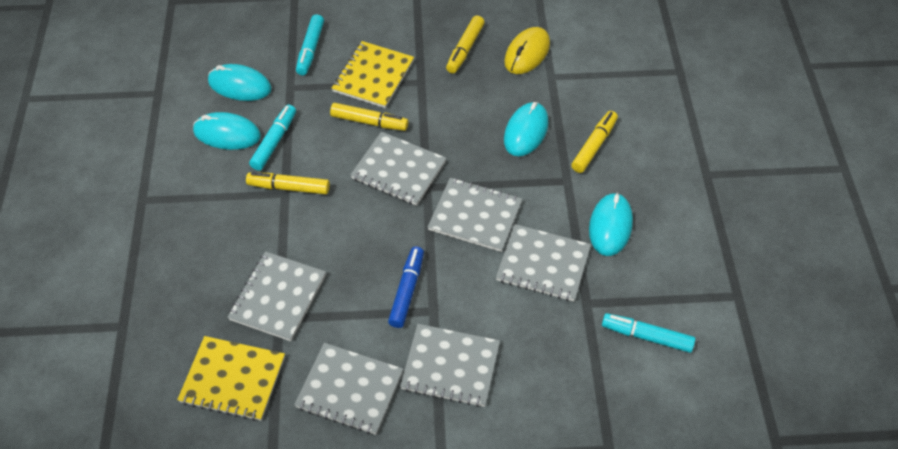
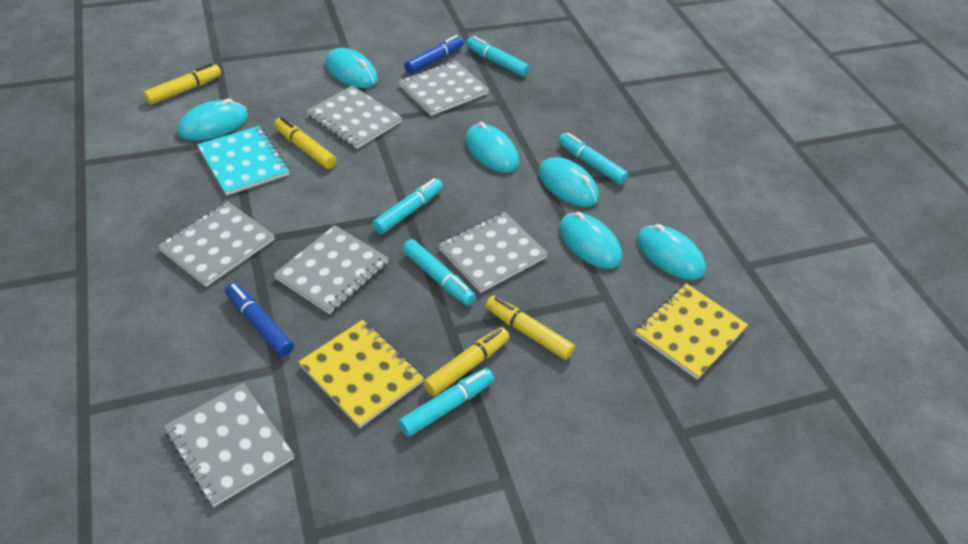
blue marker: [388,246,424,328] = 1 -> [225,283,294,357] [404,35,464,74] = 2
turquoise marker: [249,105,296,171] [296,14,324,75] [602,313,695,353] = 3 -> [372,178,443,234] [398,368,494,437] [402,239,476,306] [466,36,529,77] [558,133,628,185] = 5
turquoise mouse: [193,112,261,150] [208,64,272,101] [504,102,549,156] [589,193,633,256] = 4 -> [177,99,248,140] [325,48,378,88] [465,122,519,173] [538,157,599,207] [559,212,622,269] [637,224,706,280] = 6
turquoise notebook: none = 0 -> [197,126,289,196] = 1
yellow mouse: [504,27,550,74] = 1 -> none = 0

